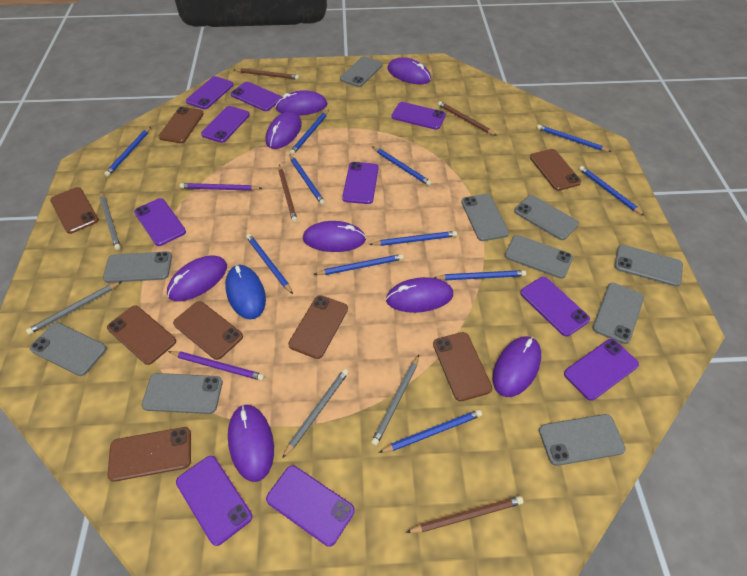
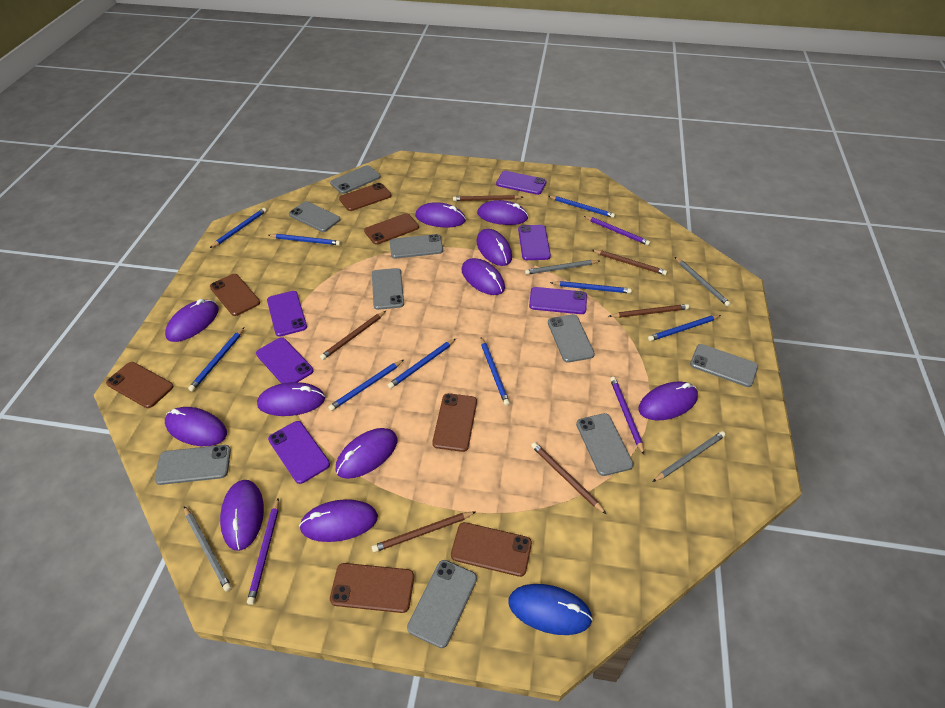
blue pencil: [104,127,151,177] [246,234,293,294] [289,154,325,205] [290,110,329,155] [313,254,404,275] [369,231,457,246] [372,146,432,186] [378,409,482,453] [434,270,526,280] [537,125,612,152] [579,166,645,216] = 11 -> [188,327,244,391] [210,208,267,248] [268,234,341,245] [328,360,403,411] [388,339,456,389] [481,337,510,406] [548,196,615,218] [550,281,632,293] [648,315,721,341] = 9
brown pencil: [233,68,299,80] [279,165,297,222] [406,496,523,533] [438,101,497,136] = 4 -> [320,311,386,360] [372,511,476,552] [453,195,523,201] [531,442,606,514] [592,250,667,275] [609,304,689,318] = 6
brown phone: [50,187,99,234] [107,305,176,365] [108,427,191,482] [159,107,204,143] [173,301,243,360] [288,295,348,359] [433,332,492,401] [530,149,581,191] = 8 -> [106,362,173,408] [210,274,260,316] [330,563,414,613] [339,183,391,211] [364,213,419,245] [432,393,477,452] [451,522,532,577] = 7
grey phone: [30,322,107,376] [103,251,172,283] [141,373,223,414] [340,56,383,87] [461,194,509,241] [505,235,573,279] [514,195,579,240] [539,414,626,466] [593,283,644,344] [614,245,683,287] = 10 -> [155,445,231,485] [289,201,341,232] [330,165,381,194] [372,268,404,310] [389,234,443,258] [407,560,477,648] [548,314,595,363] [576,413,634,476] [690,344,758,387] = 9
purple mouse: [167,255,227,301] [228,404,274,482] [266,111,302,149] [275,90,327,116] [303,221,366,252] [386,277,453,313] [387,57,431,84] [493,336,541,397] = 8 -> [165,299,219,342] [165,407,227,446] [220,480,264,551] [257,382,325,416] [299,499,378,542] [336,428,397,479] [415,202,466,227] [462,258,505,295] [476,229,512,266] [477,200,529,225] [638,381,698,420] = 11
purple pencil: [168,351,265,381] [180,183,262,191] = 2 -> [247,498,279,605] [584,216,650,246] [610,377,644,455] = 3
purple phone: [134,198,186,246] [176,456,252,546] [186,76,234,109] [201,106,250,143] [231,82,281,111] [266,465,355,547] [342,162,379,204] [392,102,446,130] [520,277,590,337] [564,339,639,401] = 10 -> [256,337,313,384] [267,291,307,337] [268,421,330,484] [496,171,546,195] [518,225,551,260] [529,287,587,314] = 6

